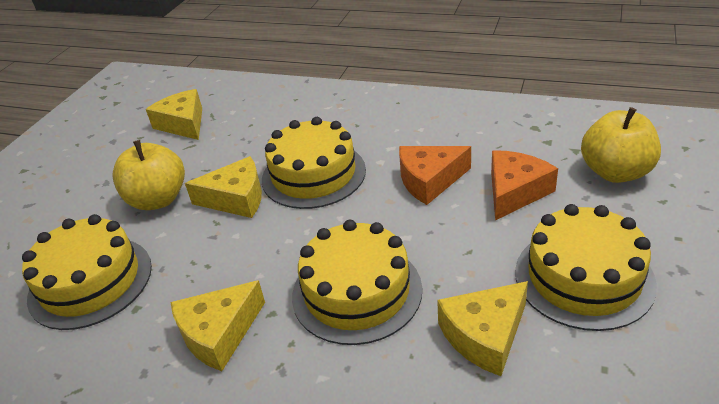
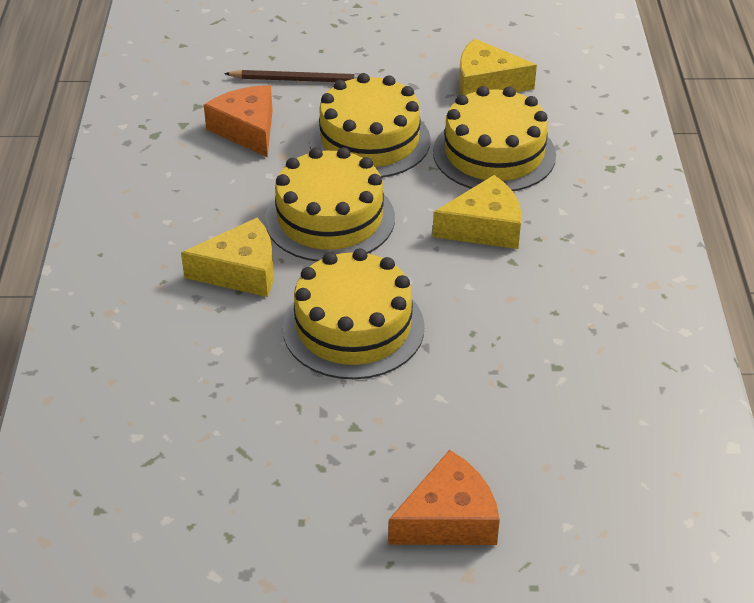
brown pencil: none = 0 -> [224,70,368,82] = 1
yellow apple: [112,140,185,210] [581,107,661,183] = 2 -> none = 0
yellow cheese: [146,89,202,140] [171,280,265,371] [185,156,262,218] [437,281,528,376] = 4 -> [181,218,274,297] [433,175,521,249] [459,39,537,95] = 3

